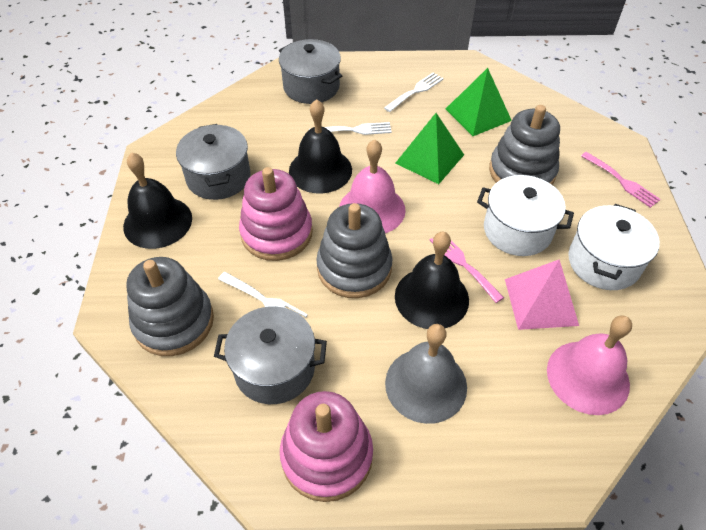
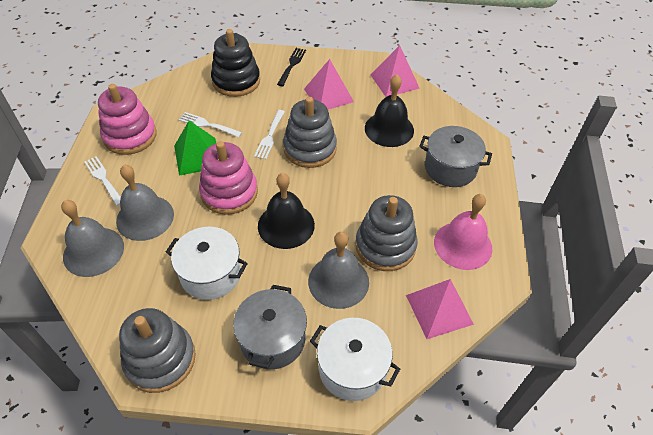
black bell: [123,152,192,249] [289,99,352,193] [395,232,469,329] = 3 -> [258,173,315,249] [365,74,414,147] = 2
black fork: none = 0 -> [277,48,306,86] = 1
black stacking toy: none = 0 -> [211,29,260,97] = 1
green pyramid: [395,113,464,184] [446,68,512,136] = 2 -> [174,120,216,176] = 1
grey bell: [385,324,467,424] = 1 -> [61,200,124,277] [116,165,174,241] [308,232,369,309] = 3
grey pot: [176,124,250,200] [214,306,327,404] [279,39,342,104] = 3 -> [233,285,307,369] [419,126,492,187] = 2
pink bell: [339,139,406,233] [547,315,632,415] = 2 -> [434,194,492,270] = 1
pink fork: [430,237,504,303] [581,152,661,208] = 2 -> none = 0
pink pyramid: [505,259,579,330] = 1 -> [304,59,354,110] [370,45,420,97] [406,279,474,339] = 3

